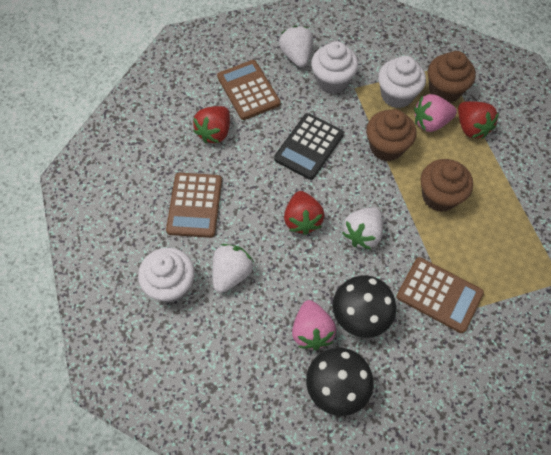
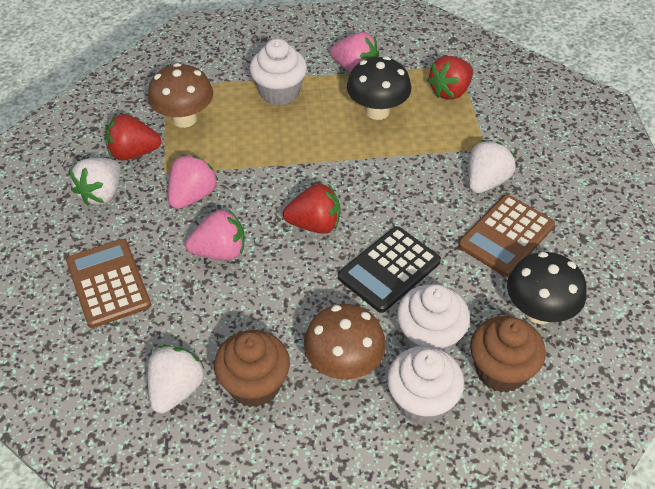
brown calculator: [166,173,222,238] [217,60,280,120] [397,257,484,333] = 3 -> [66,239,151,328] [458,194,555,277] = 2
brown cupcake: [366,109,416,161] [421,159,473,212] [428,51,476,103] = 3 -> [214,330,290,408] [470,316,546,393] = 2
brown mushroom: none = 0 -> [148,63,213,128] [304,304,386,380] = 2
pink strawberry: [292,300,336,350] [414,94,457,132] = 2 -> [168,155,218,209] [185,210,245,260] [330,32,379,72] = 3

